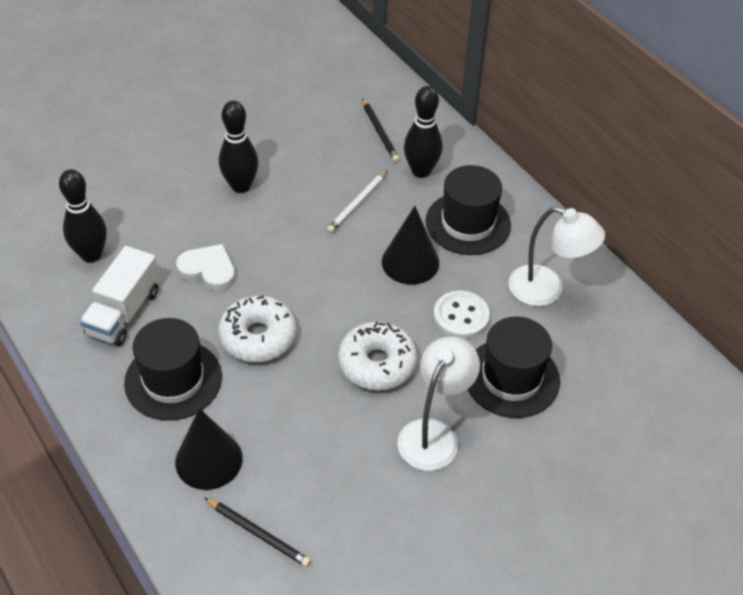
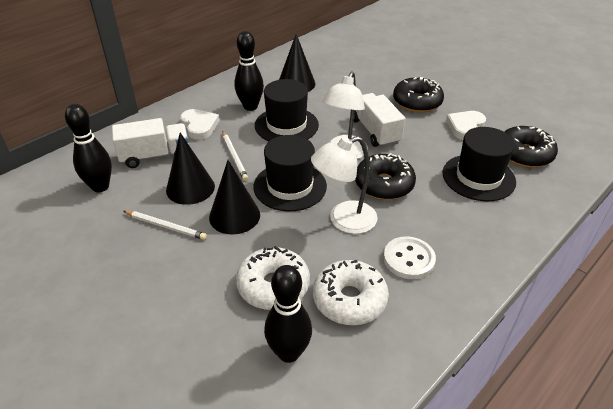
black cone: [175,408,243,490] [382,206,439,285] = 2 -> [166,133,215,205] [209,160,260,235] [279,34,315,92] = 3
black donut: none = 0 -> [355,153,416,200] [393,77,444,112] [504,126,558,168] = 3
black pencil: [205,498,311,567] [362,98,399,162] = 2 -> none = 0
white heart: [176,244,235,291] = 1 -> [180,109,220,140] [446,111,486,140] = 2
white pencil: [327,170,388,233] = 1 -> [123,211,207,240] [223,131,248,181] = 2
white truck: [80,246,160,346] = 1 -> [112,118,189,168] [353,93,405,147] = 2

